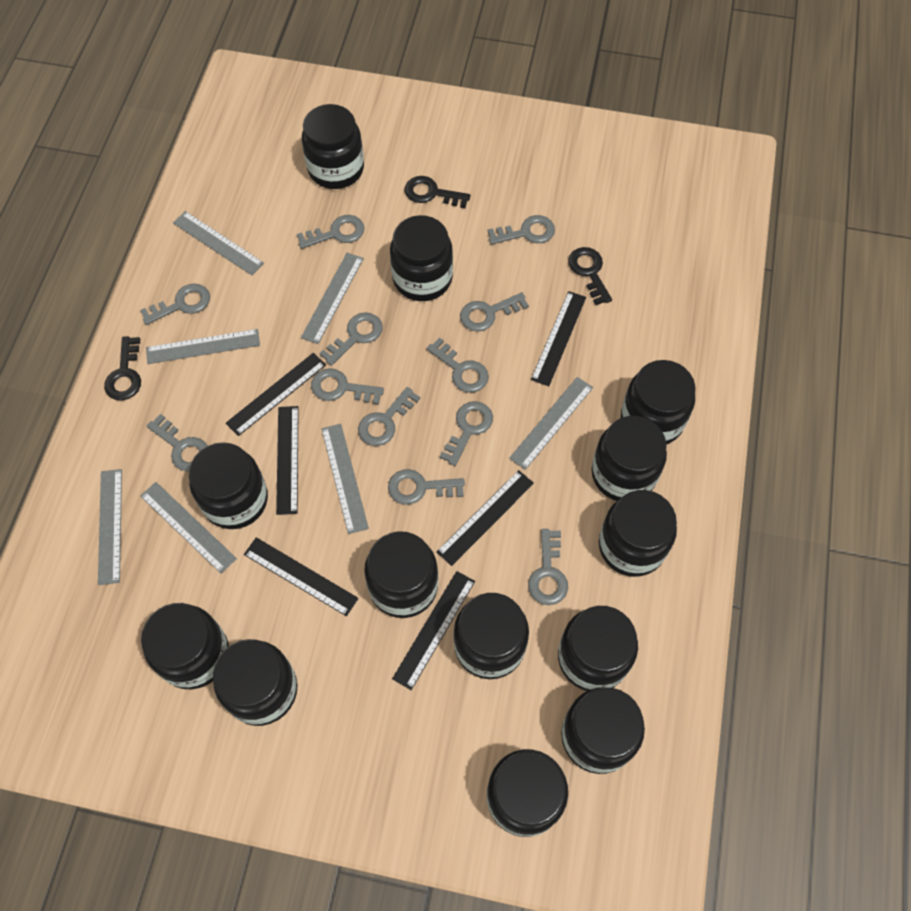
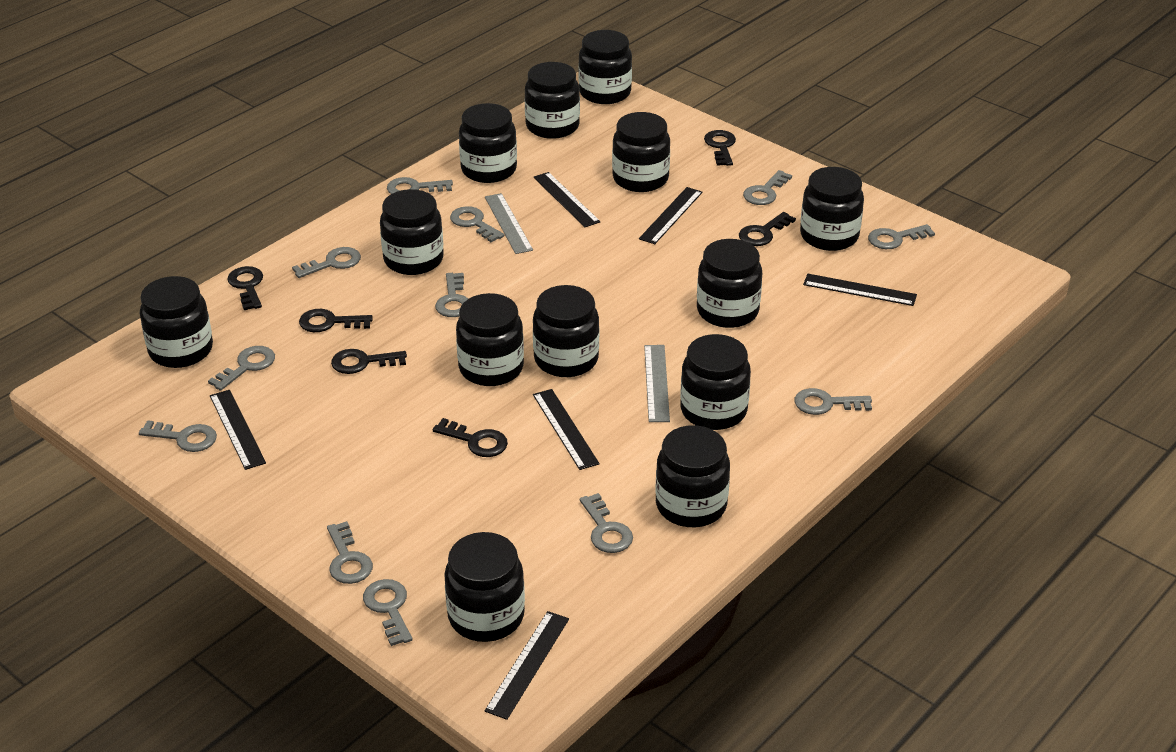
black key: [104,336,141,400] [405,176,471,208] [568,247,612,305] = 3 -> [227,266,263,310] [299,309,373,332] [331,349,407,374] [433,418,508,457] [704,130,736,166] [739,212,796,246] = 6
grey ruler: [98,469,122,585] [140,482,237,573] [146,329,260,364] [173,211,264,275] [301,253,364,344] [321,424,369,534] [509,377,593,470] = 7 -> [485,193,533,254] [644,345,670,422] = 2

